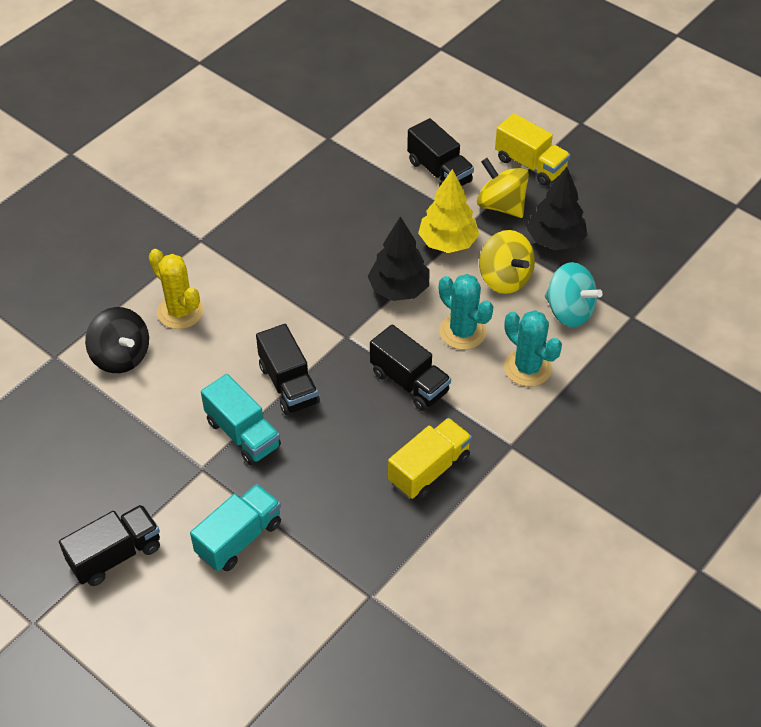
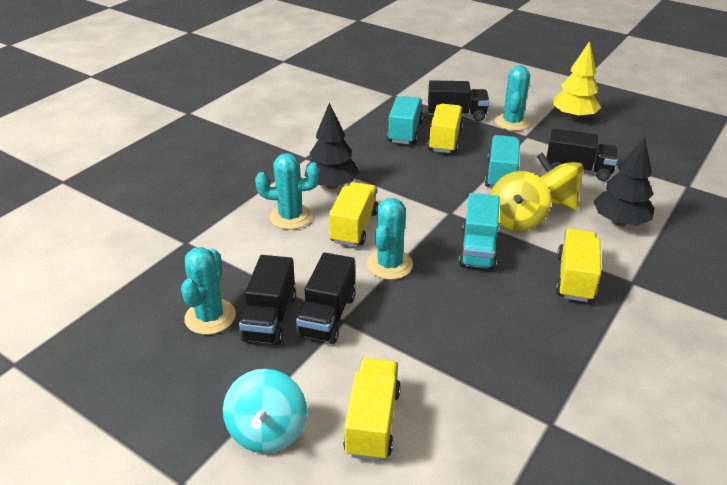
black spinning top: [85,307,149,373] = 1 -> none = 0
turquoise cactus: [439,274,494,350] [504,310,562,387] = 2 -> [181,247,236,335] [255,153,320,230] [367,198,413,280] [495,65,530,131] = 4
turquoise truck: [190,484,281,571] [201,374,281,465] = 2 -> [387,96,423,144] [459,193,500,270] [485,135,520,188] = 3
yellow cactus: [149,249,204,329] = 1 -> none = 0
yellow truck: [388,418,472,500] [495,113,570,186] = 2 -> [329,182,378,246] [343,358,401,461] [428,104,463,153] [556,228,601,302] = 4

